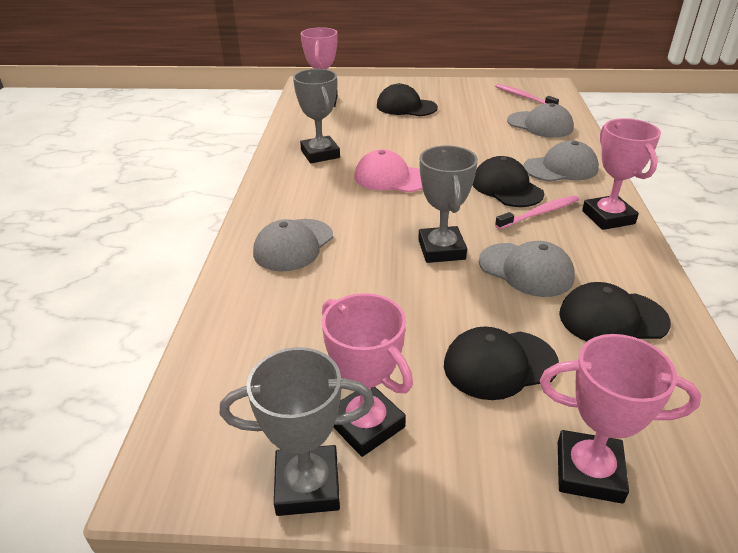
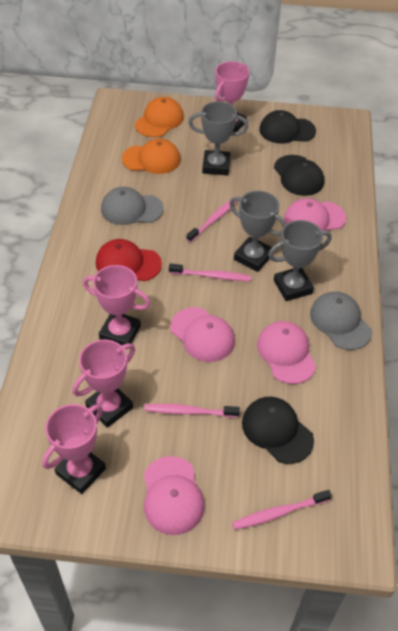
black cap: [377,83,438,116] [444,327,559,400] [473,156,544,207] [559,282,671,341] = 4 -> [242,397,314,464] [259,110,316,144] [274,155,324,196] = 3
grey cap: [253,219,333,271] [479,241,575,297] [507,103,574,138] [523,141,599,182] = 4 -> [101,187,164,225] [310,292,372,350] = 2
orange cap: none = 0 -> [122,139,181,174] [135,97,184,137] = 2
pink cap: [354,150,423,193] = 1 -> [144,456,205,535] [170,307,235,362] [257,321,316,384] [284,198,346,231] = 4
pink toothbrush: [495,84,559,104] [495,195,579,229] = 2 -> [144,404,240,417] [169,264,251,281] [186,200,238,243] [232,490,332,530] = 4
red cap: none = 0 -> [96,239,162,281] = 1

